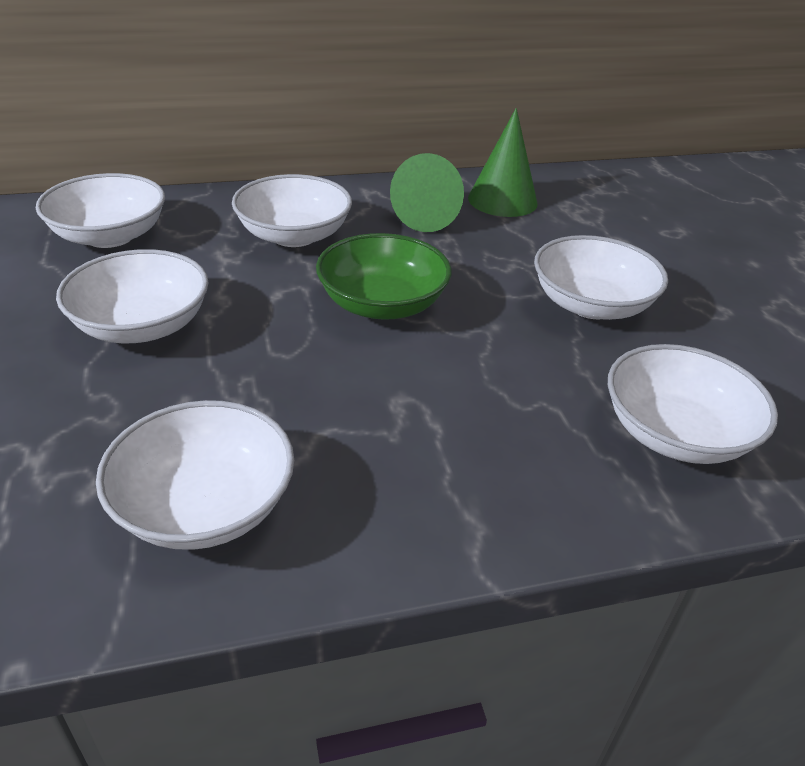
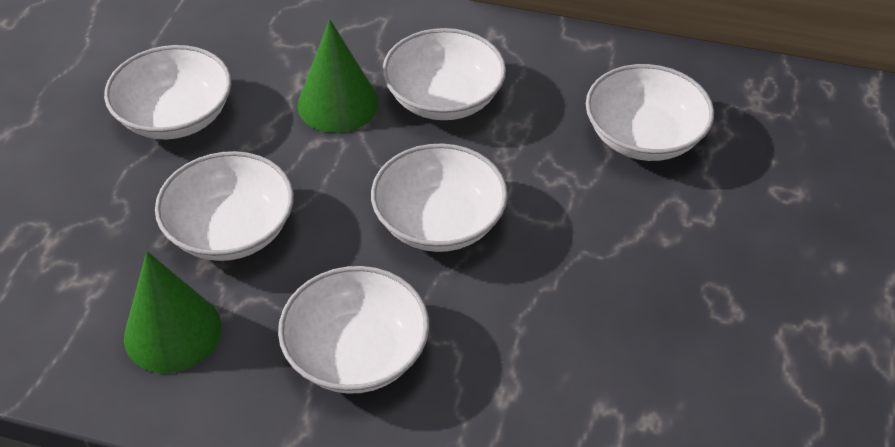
green bowl: [316,233,452,320] = 1 -> none = 0

